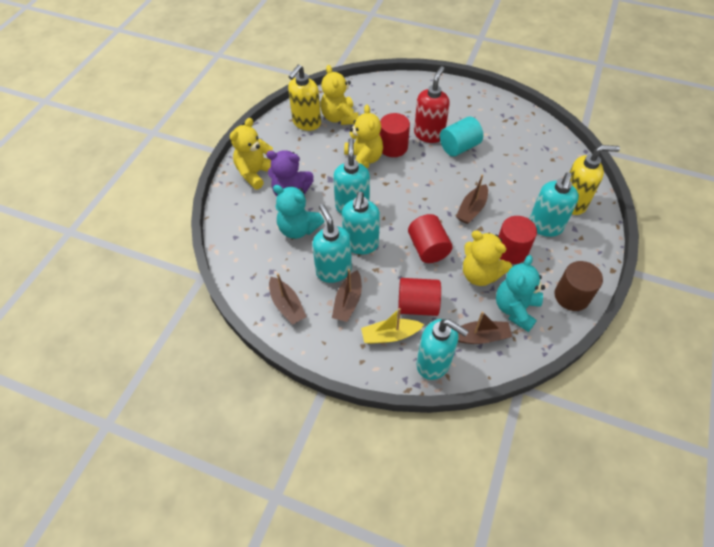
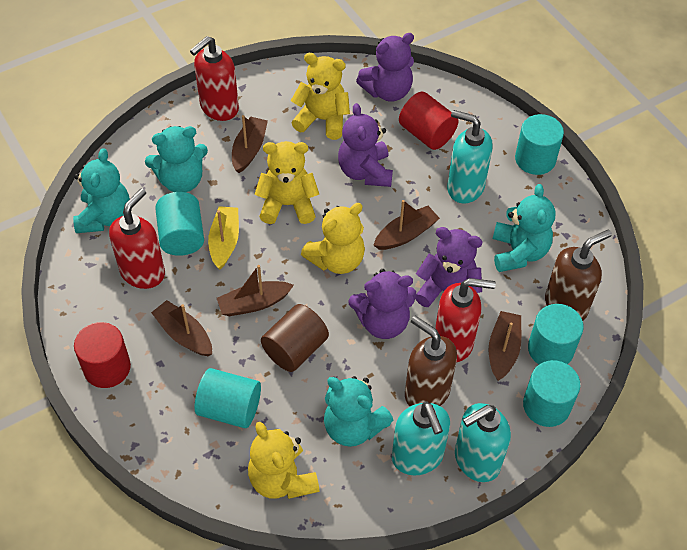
brown boat: [269,273,307,325] [332,269,362,322] [456,174,488,224] [458,311,512,344] = 4 -> [151,300,212,356] [217,265,294,316] [232,115,268,173] [374,200,440,250] [489,311,521,381] = 5
brown soap dispenser: none = 0 -> [405,316,457,406] [545,230,612,321] = 2
purple teddy bear: [266,150,314,196] = 1 -> [338,103,393,187] [348,269,417,339] [356,33,414,102] [415,227,483,307] = 4
red cylinder: [379,113,410,157] [398,278,441,316] [408,214,453,263] [498,216,537,264] = 4 -> [74,322,131,388] [399,92,458,150] = 2
red soap dispenser: [414,66,450,143] = 1 -> [109,188,165,289] [190,36,239,121] [435,278,496,362] = 3
turquoise cylinder: [440,117,483,157] = 1 -> [155,192,204,256] [195,368,261,428] [515,114,564,175] [523,360,580,427] [528,304,584,364] = 5
turquoise soap dispenser: [312,204,352,283] [333,138,370,214] [342,191,380,255] [417,319,469,380] [529,172,579,237] = 5 -> [392,402,450,476] [447,110,493,204] [455,403,511,482] = 3
turquoise teddy bear: [273,185,324,239] [496,255,545,332] = 2 -> [73,148,130,233] [145,126,208,192] [324,376,394,447] [493,184,556,272] = 4
yellow soap dispenser: [288,65,321,131] [570,145,620,215] = 2 -> none = 0

